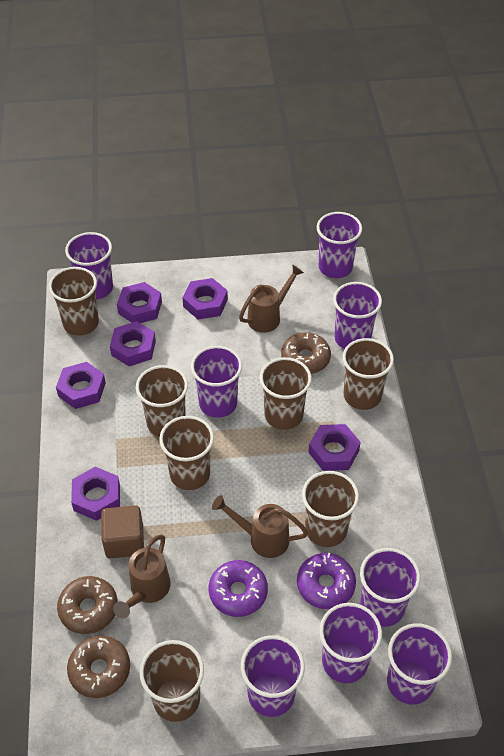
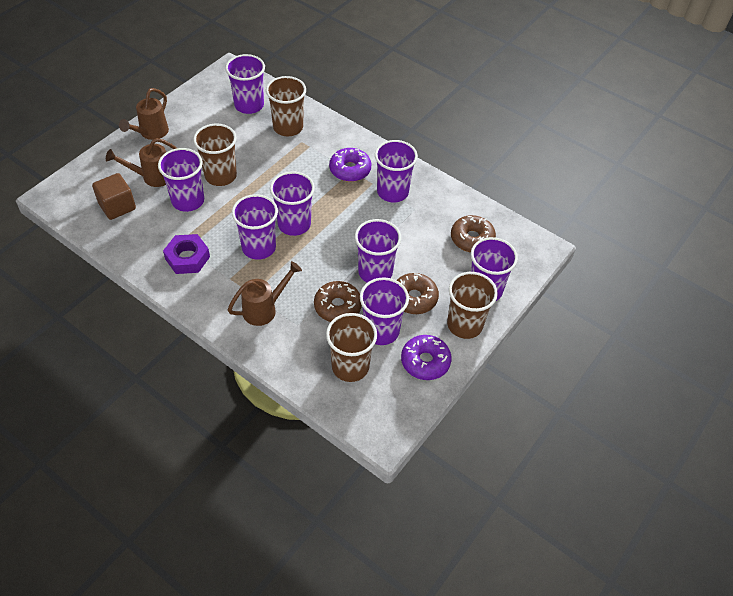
brown cup: [49,267,99,336] [136,365,188,437] [140,640,204,722] [159,416,214,490] [260,357,312,430] [302,471,359,547] [342,338,394,410] = 7 -> [193,123,237,186] [266,76,306,136] [326,313,377,382] [447,272,498,339] = 4
purple nut: [56,362,106,409] [71,467,120,521] [110,321,156,367] [117,282,162,323] [182,278,228,319] [308,424,361,471] = 6 -> [163,234,210,274] = 1

